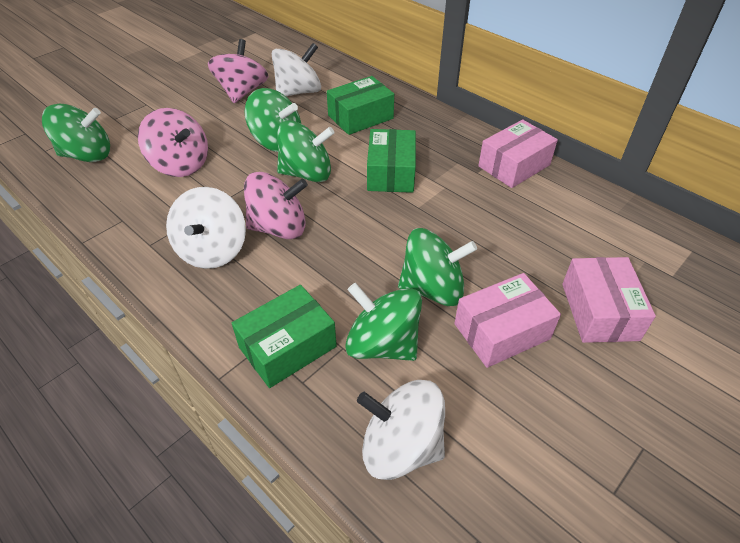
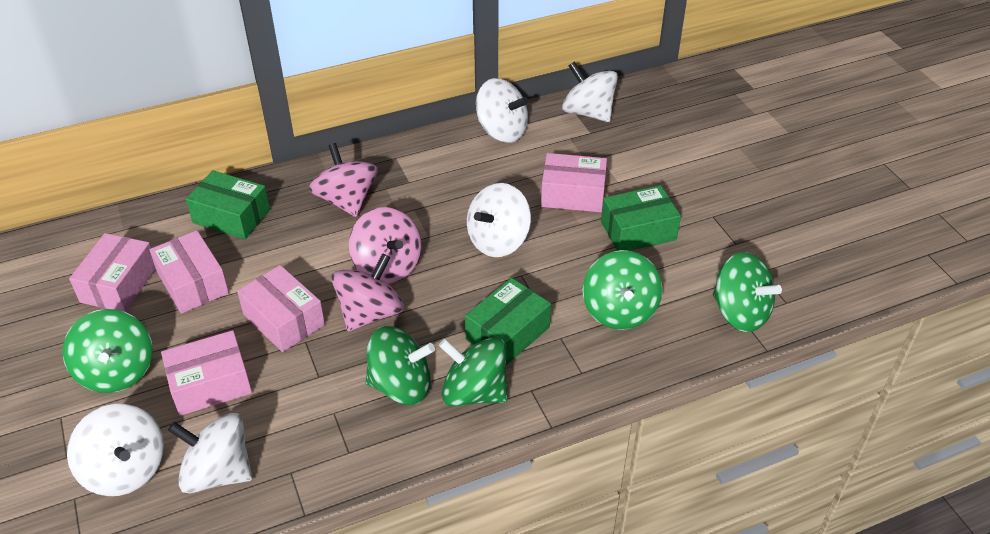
pink box: [454,273,561,368] [478,120,558,188] [562,257,656,343] = 3 -> [69,233,156,312] [149,230,229,314] [161,330,252,416] [237,265,325,352] [541,153,607,212] = 5
white spinning top: [166,187,246,269] [272,43,321,96] [357,380,445,480] = 3 -> [67,404,164,496] [168,413,252,493] [467,183,531,257] [476,78,528,143] [562,62,618,122] = 5

